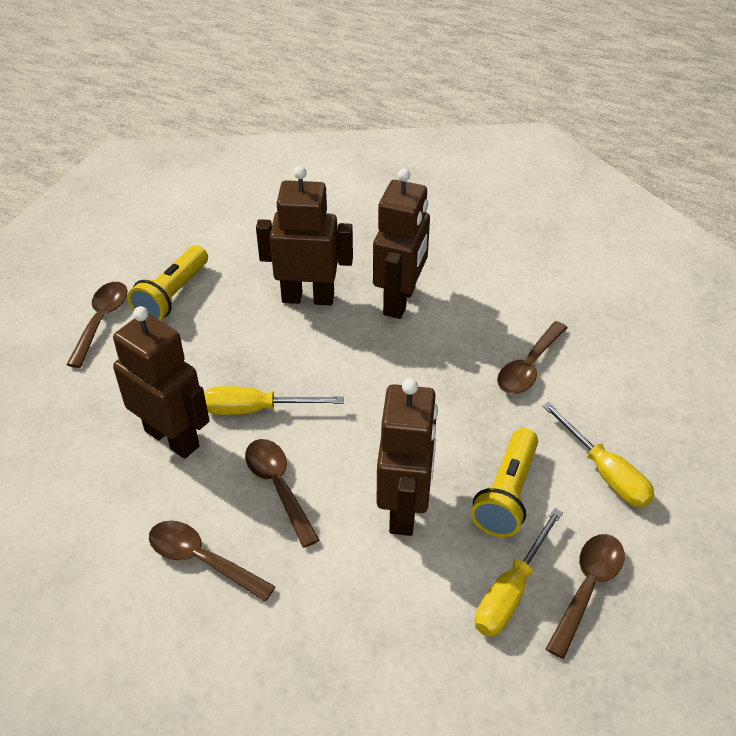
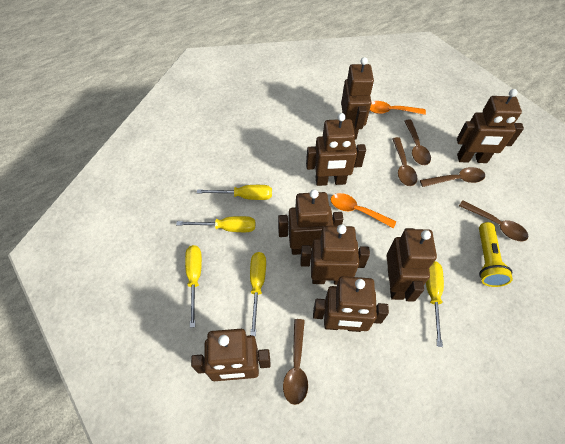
brown robot: [113,306,209,459] [256,166,353,305] [373,169,430,319] [377,379,438,536] = 4 -> [191,329,271,381] [278,189,343,255] [300,225,370,285] [306,113,366,186] [313,276,389,332] [341,57,374,139] [387,228,437,302] [457,89,524,163] = 8
orange spoon: none = 0 -> [331,193,396,228] [370,101,426,115] = 2
yellow flashlight: [128,245,208,320] [471,428,538,537] = 2 -> [479,222,513,287] = 1
yellow screwdriver: [204,386,344,415] [475,508,563,637] [543,402,654,508] = 3 -> [176,216,255,232] [185,245,202,328] [197,185,272,200] [250,252,266,336] [426,261,444,347] = 5

